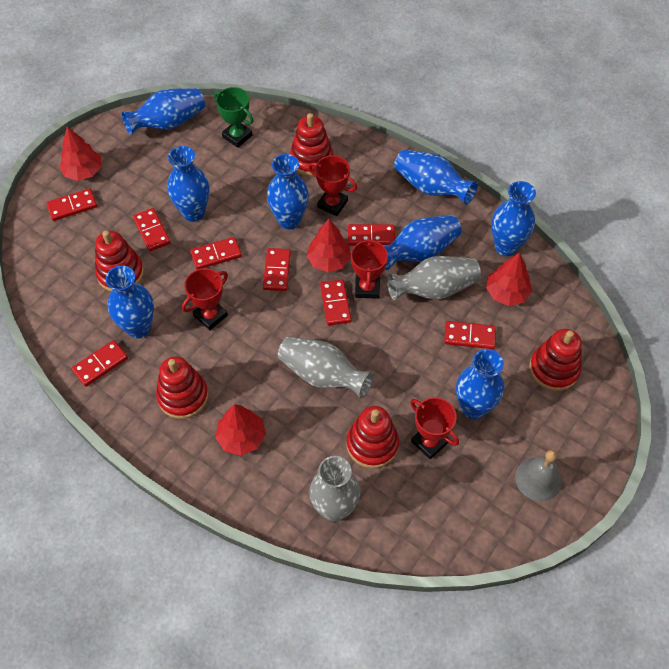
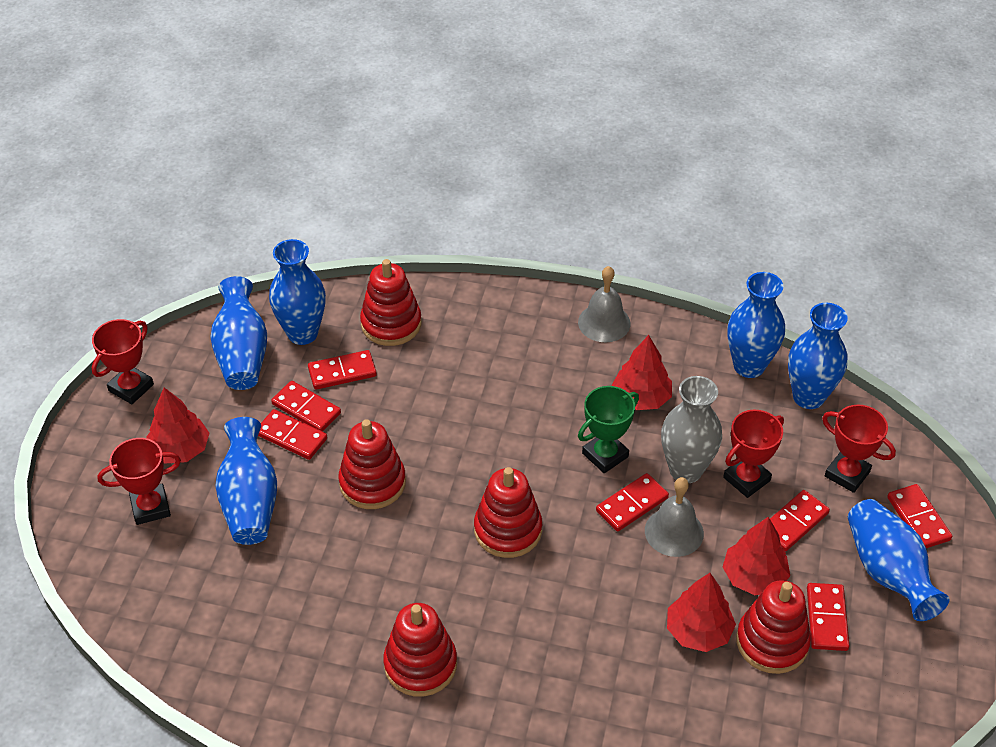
blue vase: [105,266,154,339] [121,88,205,135] [167,146,209,222] [267,154,309,230] [383,215,462,270] [394,149,478,205] [456,349,504,419] [491,181,536,256] = 8 -> [210,276,267,390] [215,417,277,545] [269,239,326,345] [727,272,785,378] [788,303,848,409] [848,499,949,621] = 6
grey bell: [515,450,562,501] = 1 -> [578,266,630,342] [645,477,704,557] = 2
grey vase: [278,336,374,398] [310,456,360,521] [387,256,481,300] = 3 -> [661,376,722,483] = 1
red domino: [47,188,97,221] [72,340,128,387] [133,208,171,251] [190,237,242,270] [263,248,291,291] [320,280,351,325] [348,224,395,246] [444,321,496,349] = 8 -> [258,409,327,460] [271,381,341,432] [308,350,377,390] [596,473,669,531] [770,490,830,551] [807,583,849,651] [887,484,952,548] = 7

